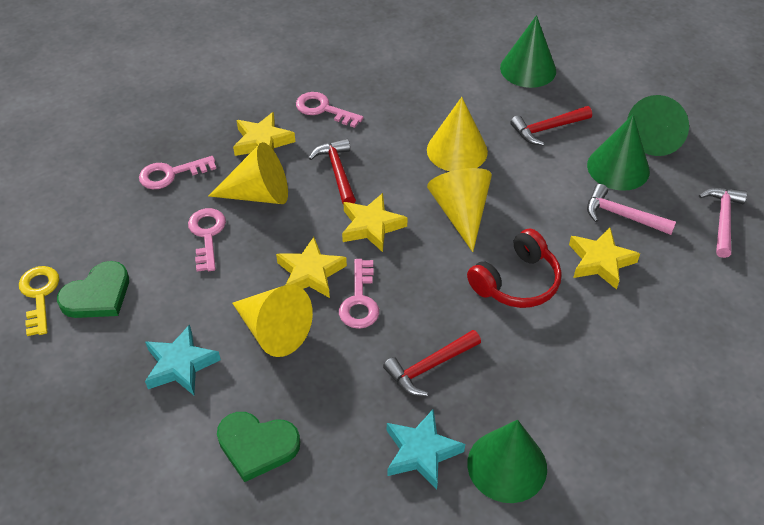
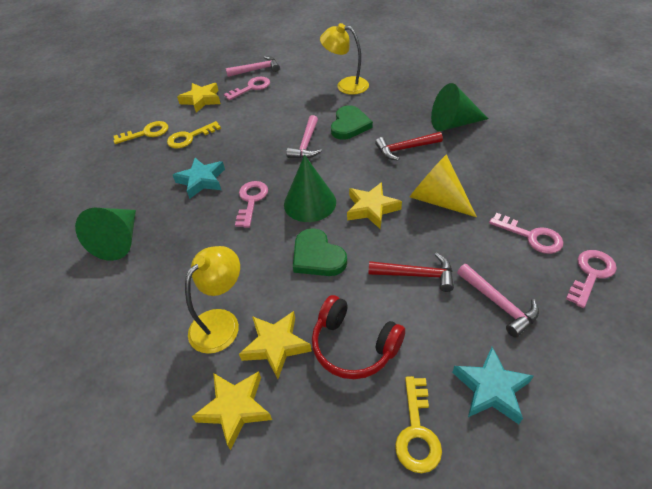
green cone: [467,420,547,503] [500,15,556,88] [587,114,650,191] [627,95,689,156] = 4 -> [75,208,136,261] [284,155,336,222] [431,83,489,131] = 3
pink hammer: [587,184,676,235] [699,188,747,258] = 2 -> [226,56,280,77] [286,115,322,158] [457,264,539,338] = 3
red hammer: [309,139,356,205] [383,330,481,396] [510,106,592,145] = 3 -> [369,253,454,292] [375,132,443,161] = 2
yellow cone: [209,142,288,204] [232,285,313,357] [427,97,488,171] [427,168,492,252] = 4 -> [410,154,477,217] = 1
yellow key: [19,266,59,336] = 1 -> [113,121,169,144] [167,121,221,148] [395,376,442,473] = 3
yellow lamp: none = 0 -> [185,246,240,354] [320,23,369,95] = 2

